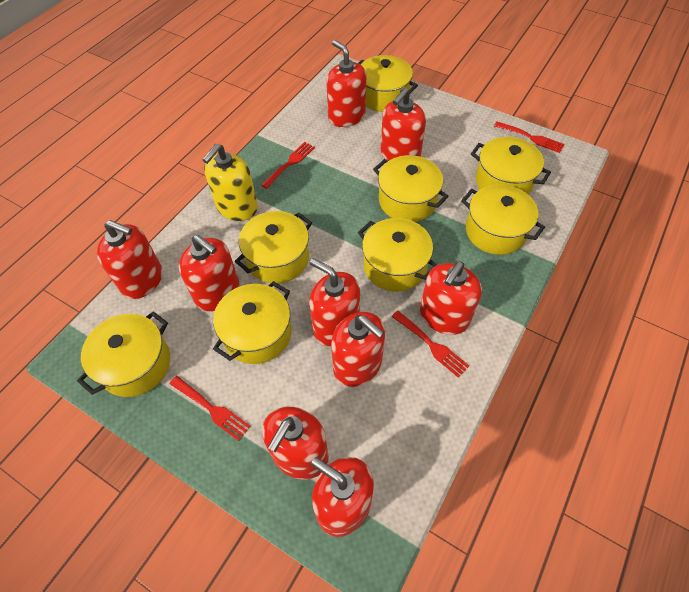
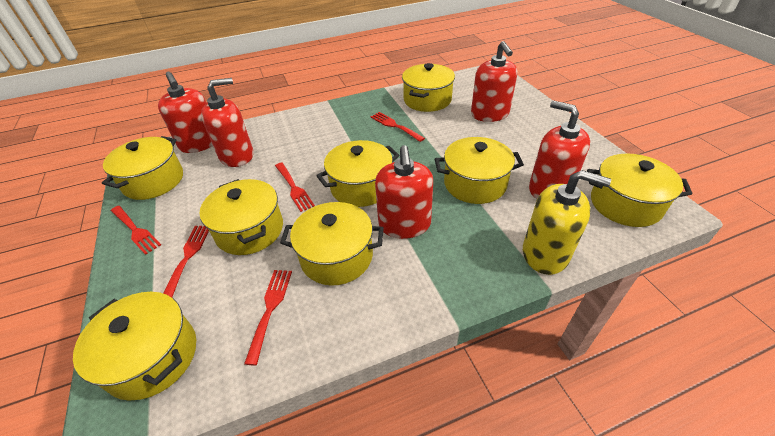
red fork: [170,376,251,441] [261,142,315,189] [392,311,469,378] [494,122,564,153] = 4 -> [111,206,161,255] [163,226,209,298] [244,270,292,366] [275,162,315,212] [371,112,425,142] = 5
red soap dispenser: [97,220,162,299] [179,235,240,311] [262,407,329,480] [309,258,360,346] [311,457,374,537] [326,40,366,127] [331,312,385,387] [381,88,426,161] [420,262,482,335] = 9 -> [158,72,213,153] [201,78,254,167] [375,145,433,239] [471,41,517,122] [529,101,590,199] = 5

